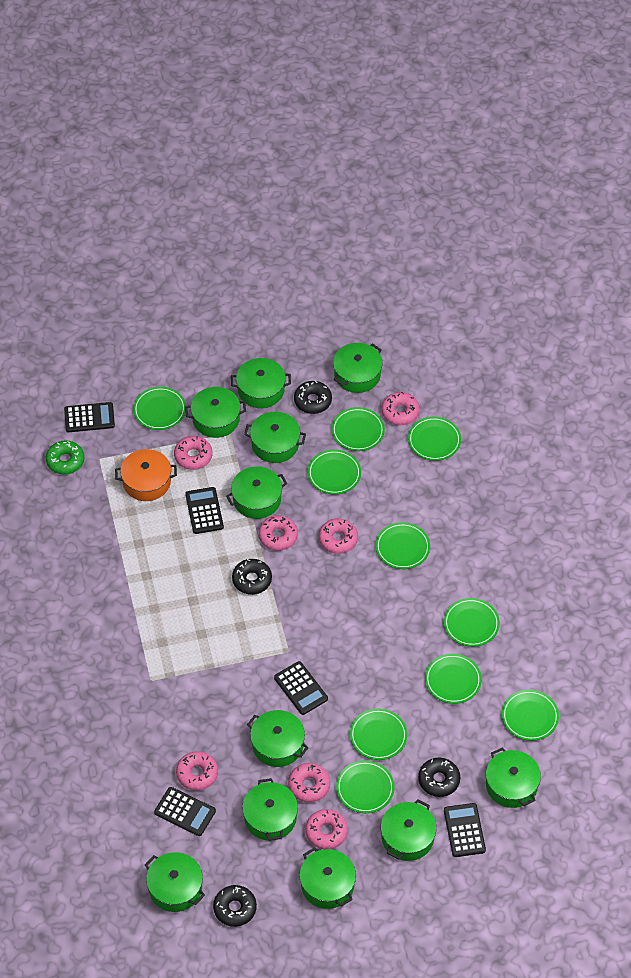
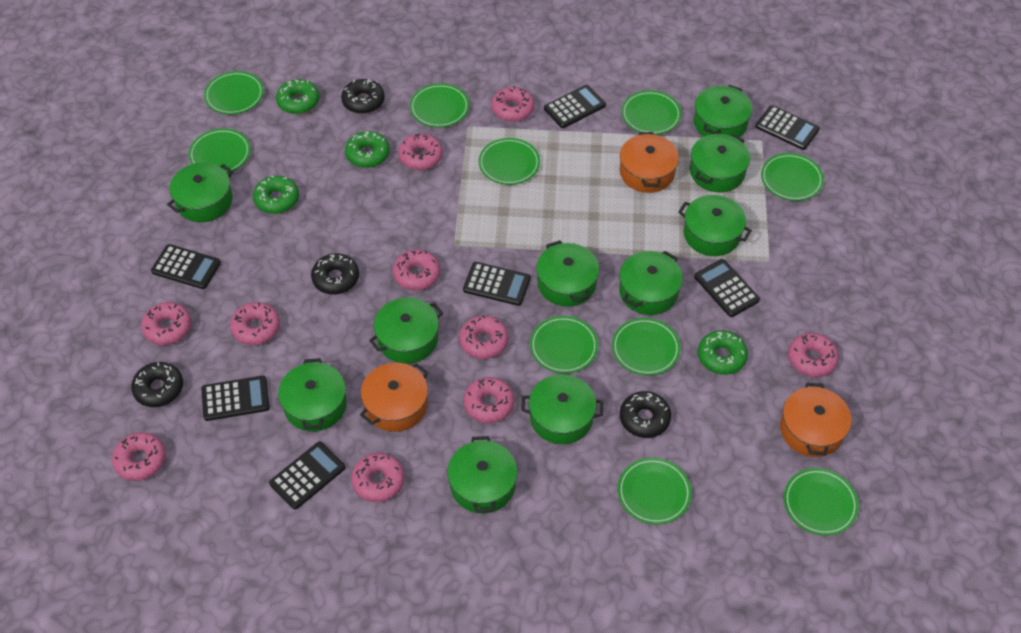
black calculator: [64,402,115,432] [154,787,216,836] [185,487,224,534] [274,661,328,715] [444,803,486,857] = 5 -> [151,244,221,289] [201,376,270,421] [269,441,345,510] [463,262,531,306] [544,85,606,128] [694,259,760,317] [756,105,820,150] = 7
green donut: [46,440,85,475] = 1 -> [253,175,299,214] [276,79,319,114] [345,131,390,168] [698,330,748,375] = 4
green pot: [145,852,205,912] [185,387,246,438] [226,466,287,519] [231,358,291,408] [242,778,298,841] [244,412,306,463] [247,710,309,767] [299,847,356,909] [333,343,382,393] [381,800,436,861] [486,747,541,808] = 11 -> [167,162,233,222] [278,358,347,431] [369,297,443,364] [447,436,518,513] [521,375,603,444] [536,240,599,307] [619,251,683,315] [678,195,752,256] [690,134,750,192] [694,85,752,138] = 10
orange pot: [115,449,177,501] = 1 -> [360,363,429,432] [620,132,679,193] [780,383,852,457] = 3
pink donut: [174,436,213,470] [176,751,218,791] [258,515,298,551] [288,763,330,802] [305,809,348,849] [319,518,358,554] [381,392,419,425] = 7 -> [112,432,166,481] [141,302,191,345] [230,302,280,345] [351,453,404,502] [393,249,440,290] [398,133,443,170] [459,315,508,359] [463,377,514,423] [491,86,534,122] [788,333,839,377] = 10

